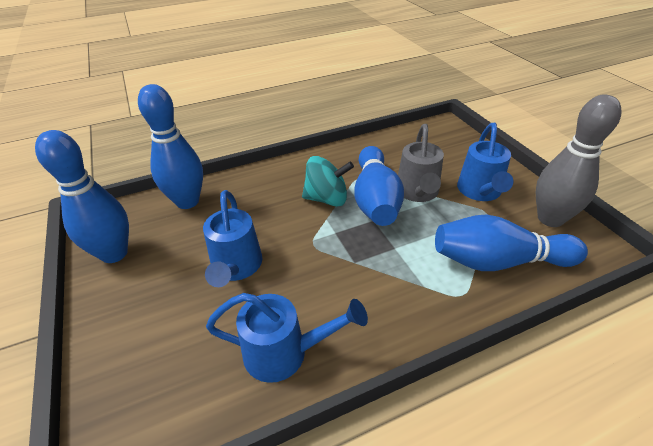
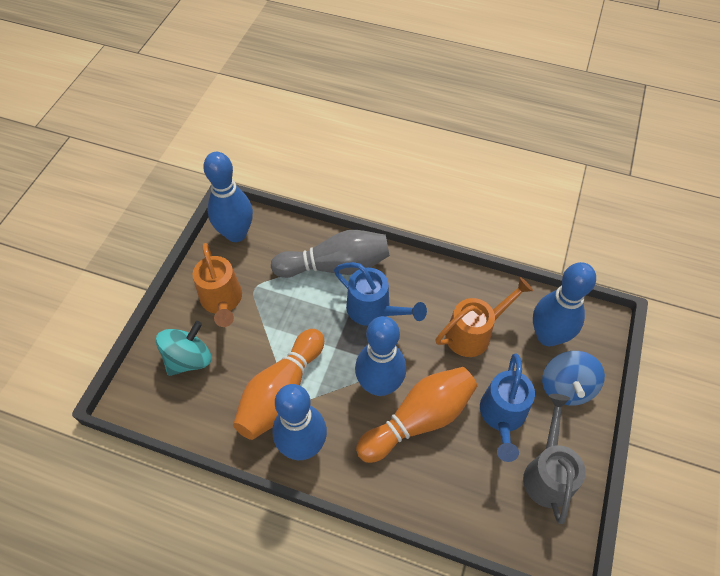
blue spinning top: none = 0 -> [542,351,605,405] = 1
blue watering can: [203,190,262,287] [206,293,368,383] [457,123,513,201] = 3 -> [334,262,427,326] [480,353,535,462] = 2
orange bowling pin: none = 0 -> [233,329,324,440] [356,367,477,463] = 2
orange watering can: none = 0 -> [193,243,242,327] [435,277,533,357] = 2

